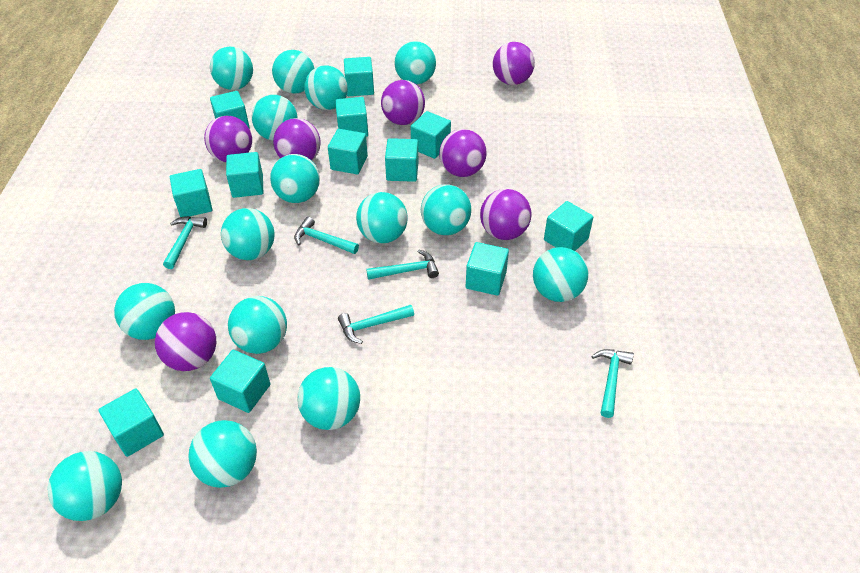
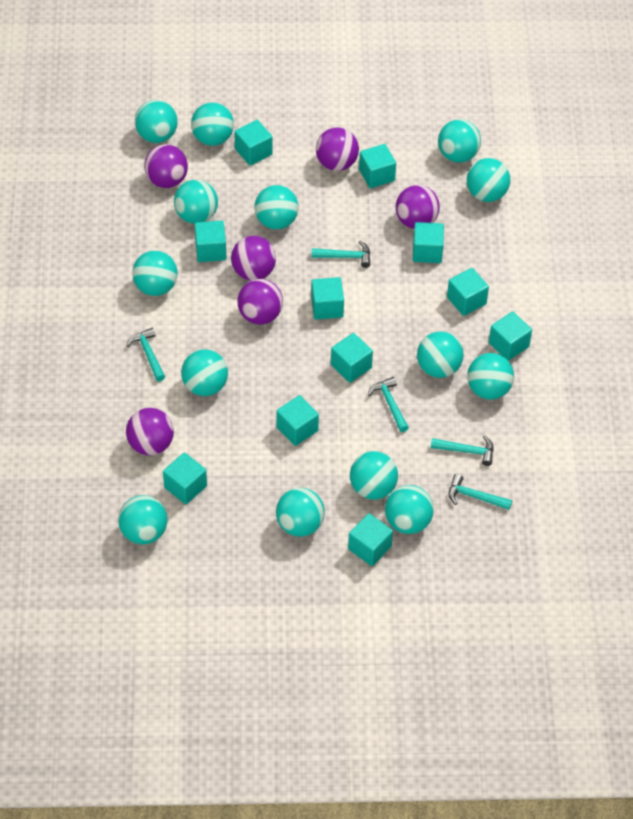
purple ball: [155,312,216,371] [204,116,252,162] [273,118,320,160] [381,80,425,125] [439,129,487,177] [480,189,531,240] [493,42,535,85] = 7 -> [126,408,174,455] [144,144,188,188] [231,236,276,281] [237,279,283,325] [316,127,359,171] [396,185,440,229] = 6
turquoise ball: [48,451,122,521] [114,283,175,340] [189,420,257,488] [210,47,253,90] [221,208,274,260] [228,296,287,354] [252,95,297,141] [270,154,320,203] [272,50,314,94] [297,367,360,430] [304,65,348,110] [356,192,408,244] [395,41,436,84] [421,184,471,235] [533,247,588,302] = 15 -> [118,495,168,544] [132,251,178,296] [135,100,178,143] [174,180,218,224] [181,349,228,396] [191,103,234,146] [254,185,299,229] [276,488,325,537] [350,451,398,500] [385,485,434,534] [417,331,464,378] [438,119,481,163] [467,158,510,202] [467,353,514,400] = 14
turquoise cube: [98,388,164,457] [170,169,212,217] [210,91,250,128] [210,350,270,413] [226,152,263,198] [328,129,368,174] [335,97,368,137] [344,57,374,96] [385,138,418,182] [411,111,451,159] [466,242,509,296] [544,201,593,251] = 12 -> [163,452,207,504] [195,221,226,262] [234,120,273,166] [276,395,319,446] [311,277,344,320] [331,333,373,383] [348,513,393,566] [359,144,396,188] [413,222,444,263] [447,268,489,316] [489,312,532,361] = 11

